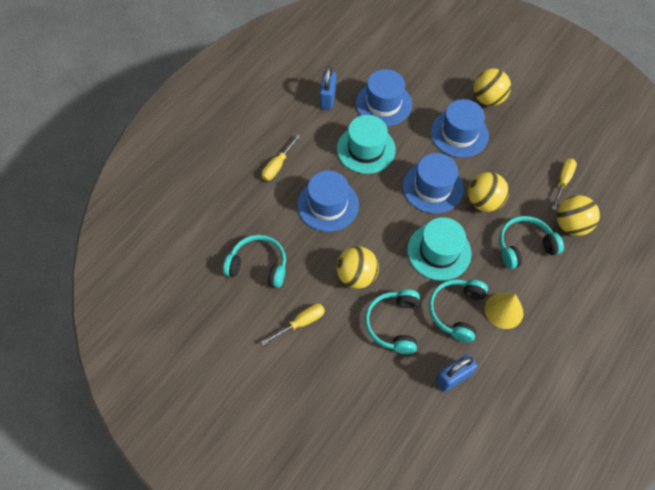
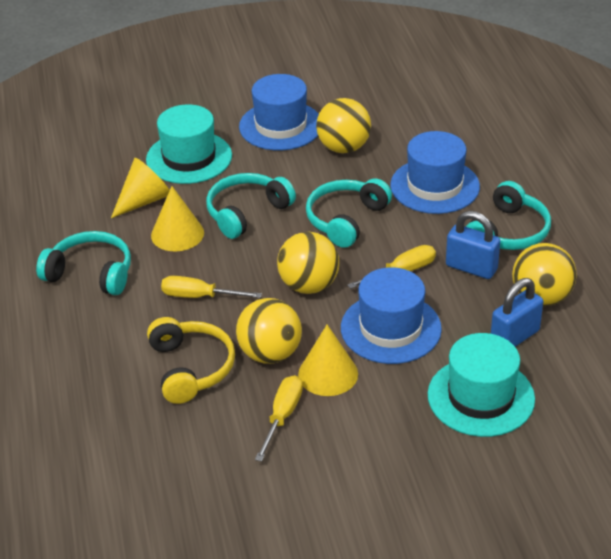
blue hat: [297,170,359,232] [356,69,412,126] [403,153,464,214] [430,99,489,158] = 4 -> [239,74,319,151] [341,267,442,364] [390,131,480,214] = 3
yellow cone: [485,293,523,329] = 1 -> [111,158,170,218] [151,186,204,251] [298,324,358,396] = 3
yellow headphones: none = 0 -> [147,317,235,404] = 1

